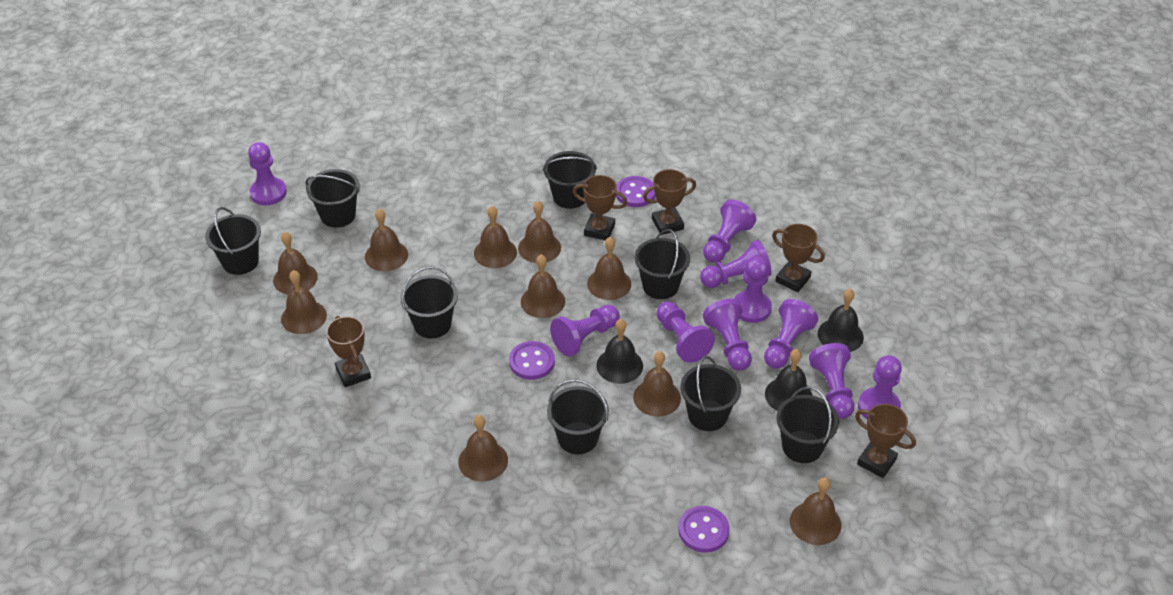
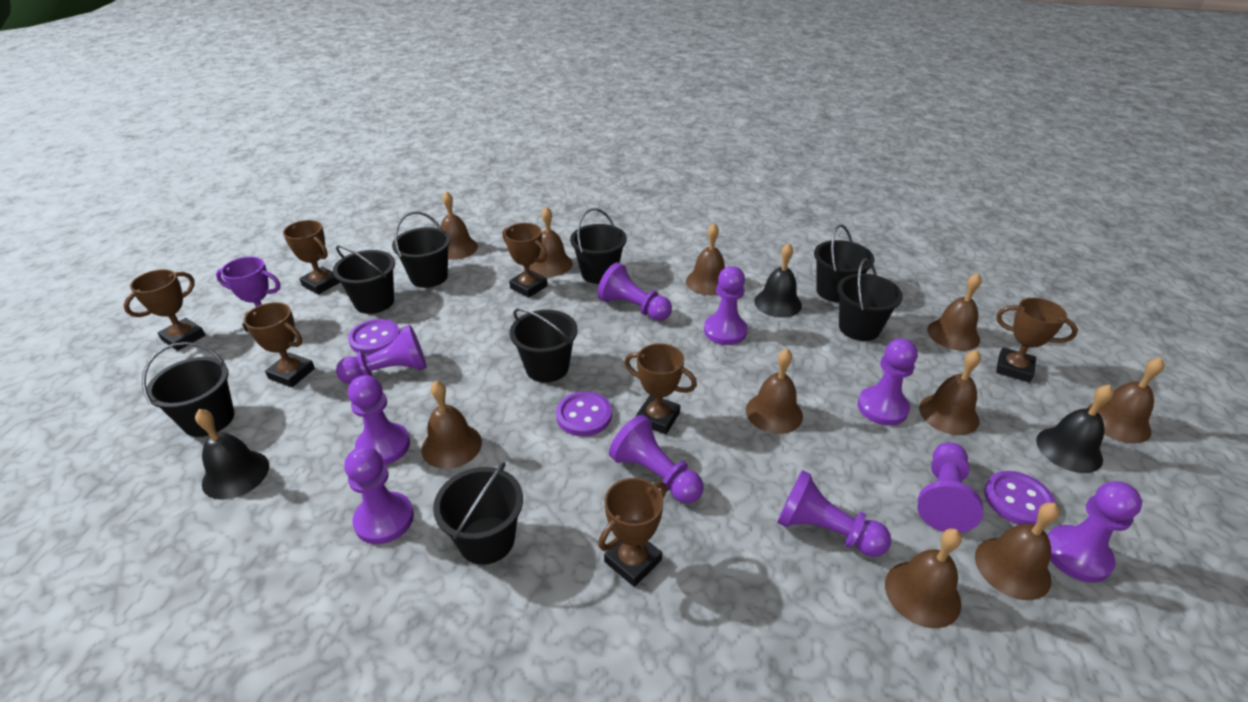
brown trophy: [326,316,371,387] [573,175,627,240] [643,169,696,235] [772,224,825,292] [855,404,916,478] = 5 -> [123,269,206,351] [244,302,315,388] [283,220,340,295] [503,223,548,298] [598,478,667,587] [624,343,697,434] [996,298,1078,383] = 7
purple trophy: none = 0 -> [216,257,280,332] = 1

